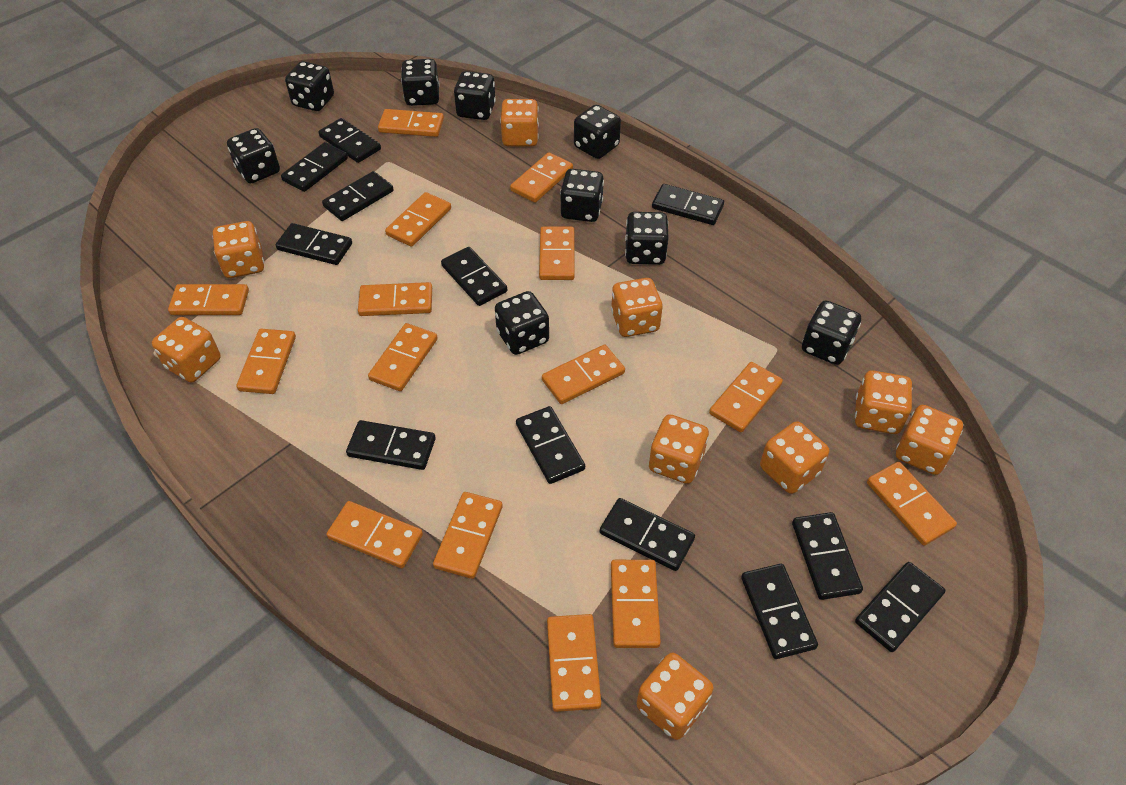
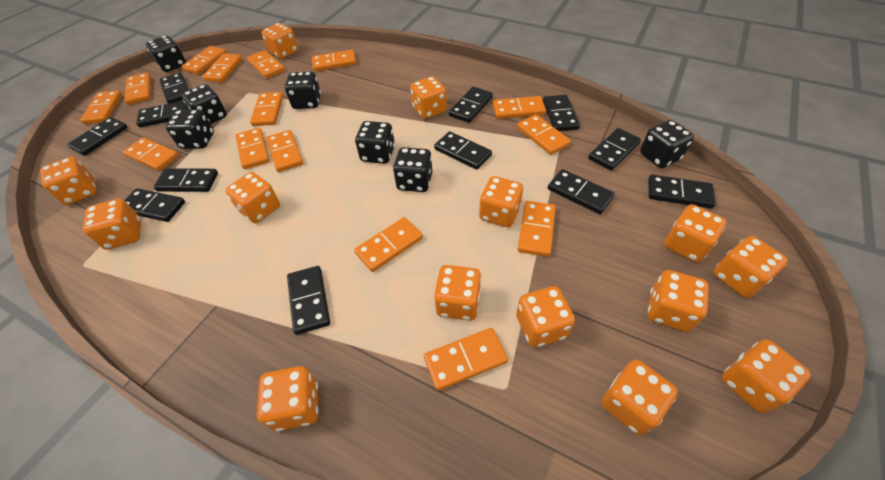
black dice: [227,128,280,183] [285,61,334,111] [401,59,440,106] [454,71,496,120] [495,291,549,355] [560,169,604,222] [574,105,621,159] [625,212,668,265] [802,300,861,365] = 9 -> [146,36,186,72] [165,109,214,149] [182,84,227,124] [285,71,321,109] [355,121,395,164] [393,147,433,192] [640,120,694,168] = 7
orange dice: [152,317,221,383] [213,221,264,278] [500,99,539,147] [611,278,663,337] [637,653,714,740] [649,414,709,484] [760,421,829,494] [855,370,912,434] [896,405,963,475] = 9 -> [40,157,97,205] [82,199,141,250] [225,172,280,223] [257,366,319,431] [261,23,298,59] [410,76,447,119] [434,265,481,321] [479,176,523,227] [516,286,575,348] [601,360,678,435] [648,270,709,332] [664,204,726,262] [714,236,788,298] [722,339,811,413] = 14

